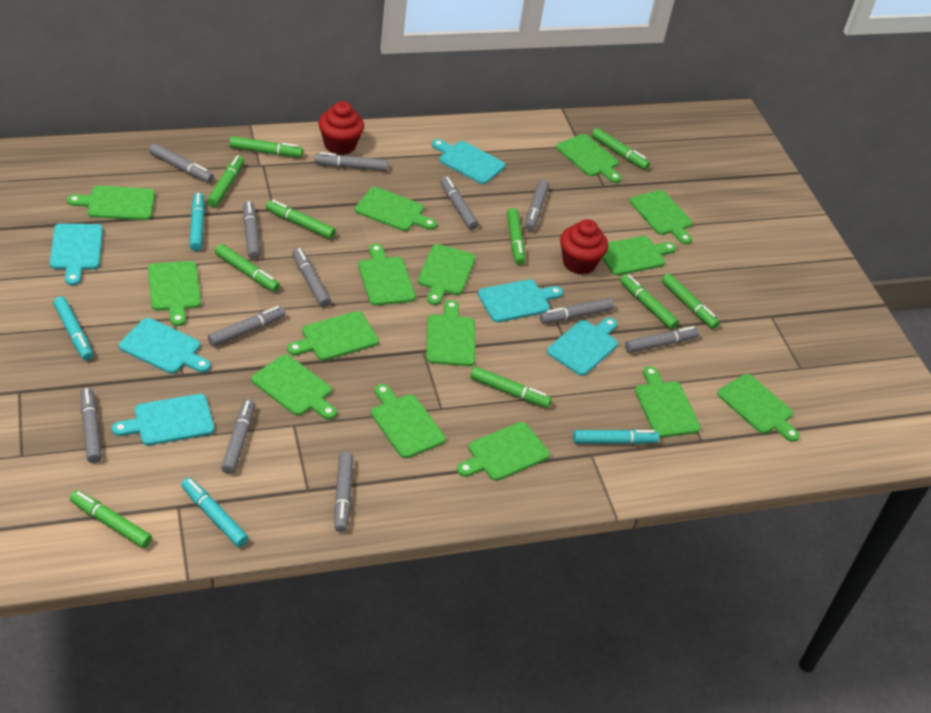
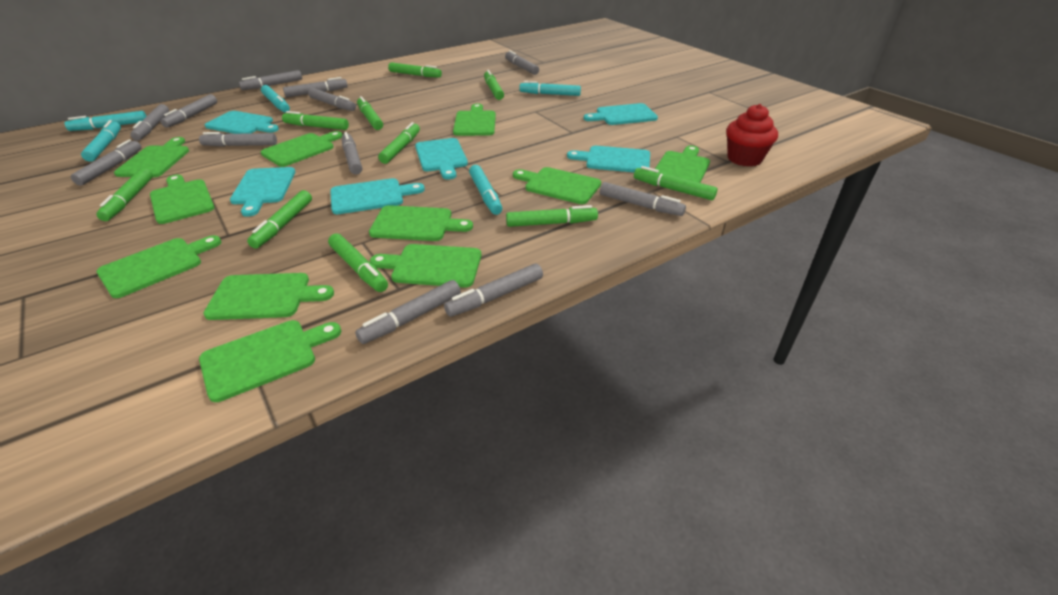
green cutting board: [67,186,155,220] [148,261,201,326] [252,354,337,420] [287,311,379,361] [355,187,437,231] [358,244,416,306] [371,384,446,458] [418,244,476,305] [426,300,475,366] [457,422,550,481] [556,134,622,183] [602,236,676,275] [630,190,692,244] [635,366,701,438] [717,374,800,442] = 15 -> [96,235,221,298] [114,137,189,178] [150,175,215,224] [199,320,341,402] [203,273,334,320] [261,131,343,167] [369,205,473,241] [370,244,481,288] [453,103,496,136] [513,167,601,204] [655,146,710,183] = 11
red cupcake: [318,101,364,155] [560,219,608,275] = 2 -> [726,104,778,167] = 1
turquoise marker: [53,296,93,361] [181,478,248,547] [189,193,205,251] [573,429,659,445] = 4 -> [65,111,147,131] [81,120,121,162] [261,85,290,113] [469,165,502,215] [519,81,581,96] = 5

